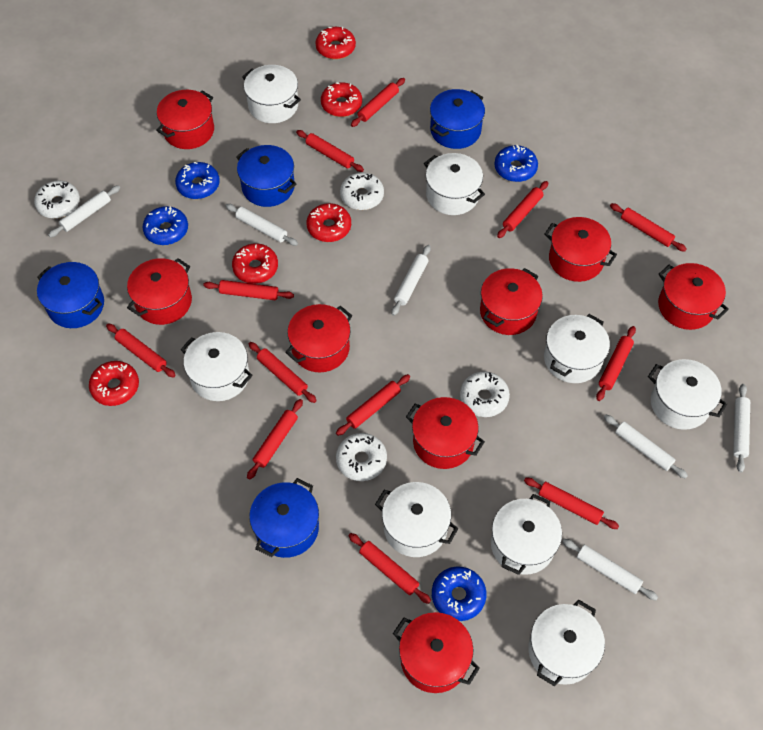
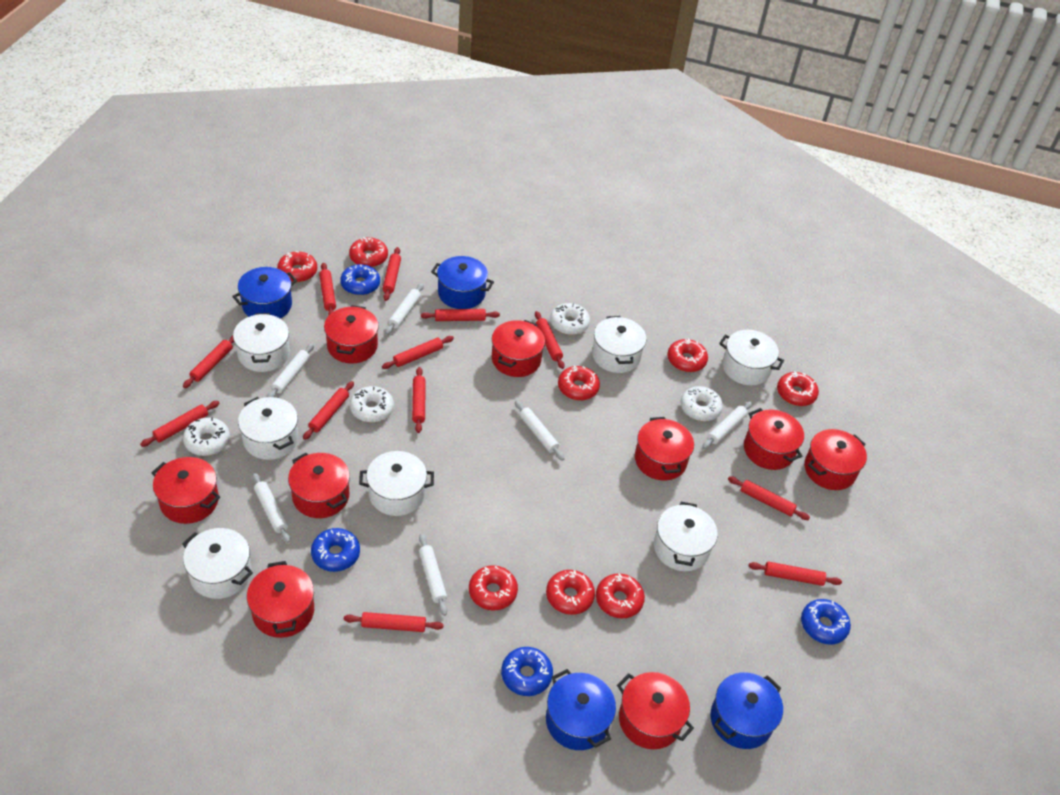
red donut: [89,361,139,406] [232,243,278,284] [306,203,351,242] [316,27,356,59] [321,82,362,117] = 5 -> [277,251,317,282] [349,237,388,267] [469,565,518,610] [546,570,595,615] [558,365,600,401] [596,573,645,618] [667,338,708,372] [777,371,819,406] = 8
red pot: [127,258,192,325] [156,90,214,149] [285,304,352,372] [393,612,480,693] [406,397,485,469] [480,268,543,335] [544,217,617,282] [658,263,729,330] = 8 -> [152,457,220,524] [247,561,314,638] [288,453,350,518] [324,305,379,364] [492,320,545,377] [617,672,694,749] [635,417,694,481] [744,408,804,470] [804,429,867,490] = 9
white pot: [181,332,253,401] [242,65,301,123] [375,482,459,557] [424,153,485,215] [491,494,562,575] [528,600,605,686] [544,314,610,383] [648,359,727,430] = 8 -> [182,528,253,599] [233,313,290,372] [238,397,298,460] [359,451,434,516] [592,316,646,373] [654,502,718,571] [719,330,784,385] = 7

